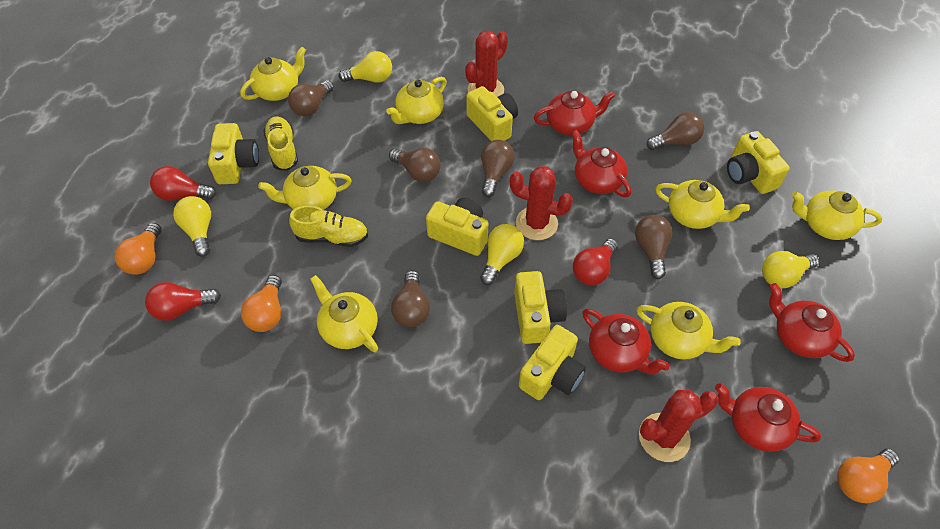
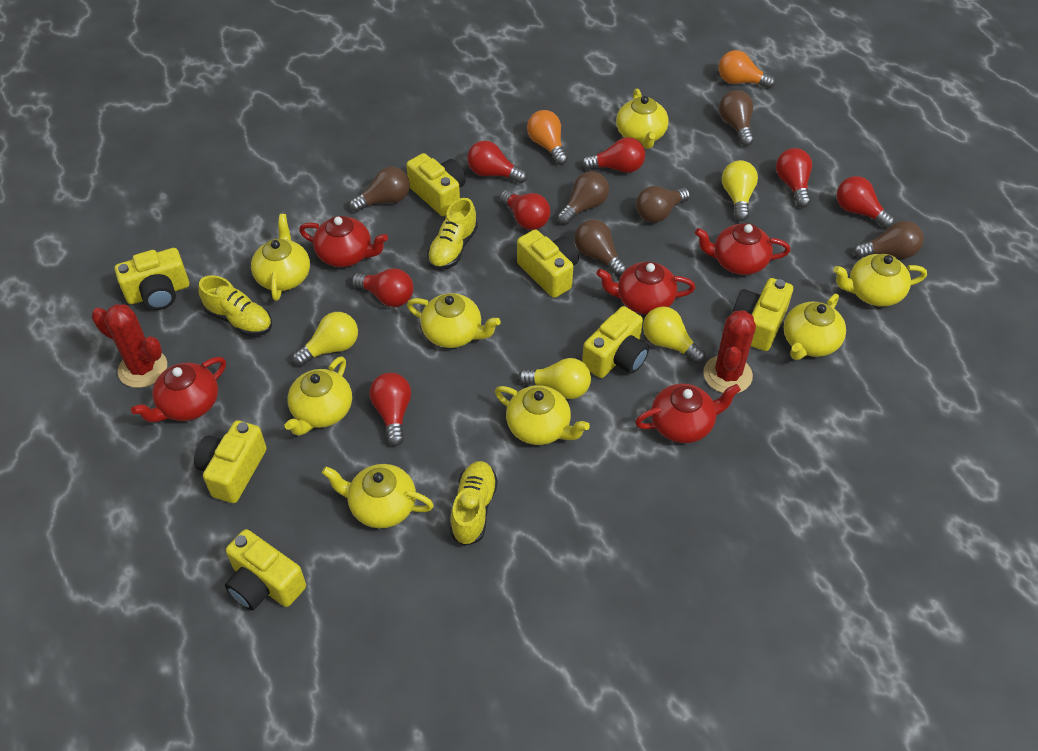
orange light bulb: [115,223,162,275] [241,275,282,332] [837,449,899,503] = 3 -> [527,110,568,165] [719,50,775,89] = 2
red cactus: [465,30,508,97] [510,166,573,240] [639,390,718,462] = 3 -> [92,304,167,388] [703,310,756,393] = 2
red light bulb: [145,282,221,321] [150,166,216,201] [573,239,618,285] = 3 -> [352,268,414,307] [369,373,411,446] [467,140,527,184] [500,190,550,230] [582,137,645,173] [776,148,812,208] [837,176,895,228] = 7
yellow camera: [208,123,259,184] [426,198,488,256] [466,86,518,141] [514,271,567,344] [519,325,586,400] [727,131,790,194] = 6 -> [115,248,189,310] [194,420,267,503] [225,529,306,611] [406,153,466,216] [517,230,579,298] [582,306,649,378] [733,278,793,351] = 7
yellow shoe: [264,116,298,171] [289,205,368,247] = 2 -> [198,275,272,336] [427,198,478,270] [450,461,498,546] = 3
yellow teapot: [240,47,306,101] [258,166,352,210] [310,275,378,352] [386,77,447,124] [636,302,741,360] [655,180,750,229] [792,190,882,240] = 7 -> [251,214,310,301] [285,356,352,436] [322,464,434,528] [407,293,500,348] [495,385,590,445] [616,88,669,149] [784,294,846,360] [833,254,927,307] = 8

